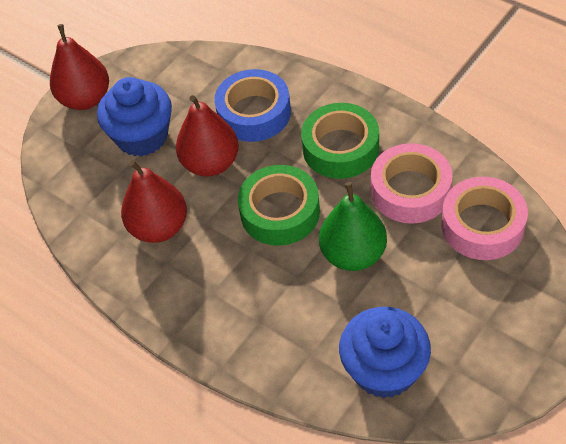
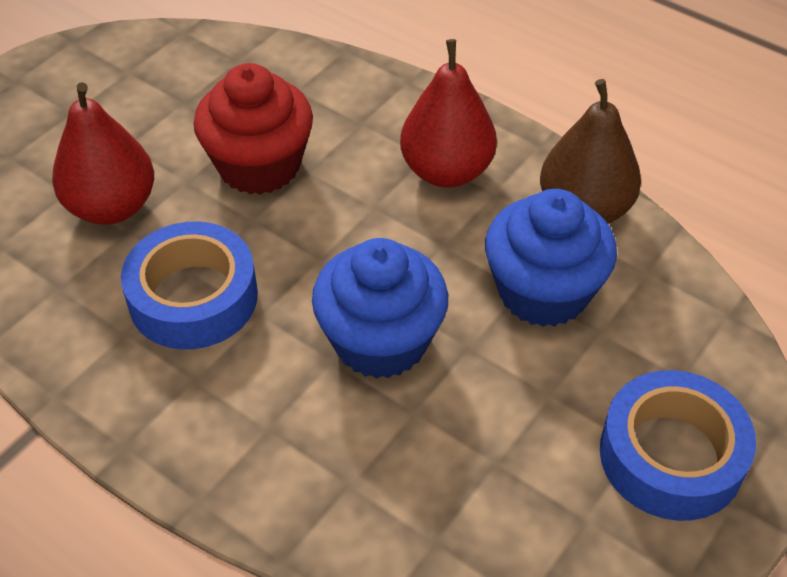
blue tape: [214,69,291,142] = 1 -> [121,221,258,349] [600,370,756,521] = 2
brown pear: none = 0 -> [540,79,641,224] = 1
green pear: [319,182,387,271] = 1 -> none = 0
green tape: [238,165,320,246] [301,103,379,179] = 2 -> none = 0
pink tape: [371,143,452,224] [441,177,528,260] = 2 -> none = 0
red cupcake: none = 0 -> [193,63,313,195] = 1
red pear: [50,24,109,110] [121,160,187,243] [176,95,239,177] = 3 -> [52,82,154,225] [400,39,497,188] = 2

